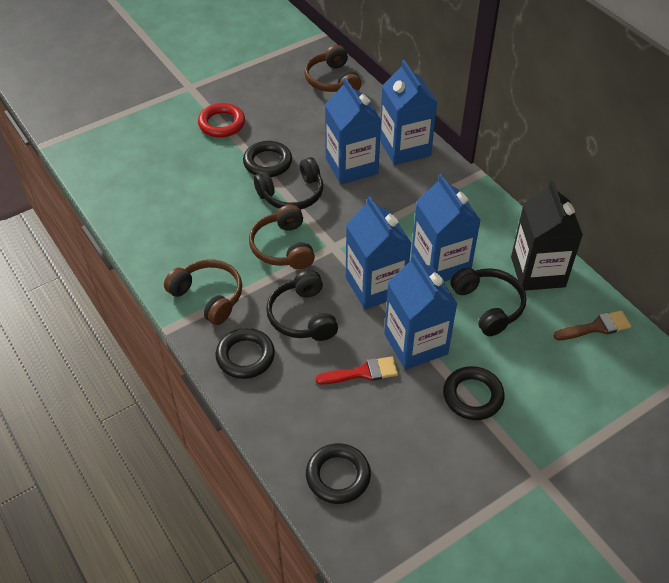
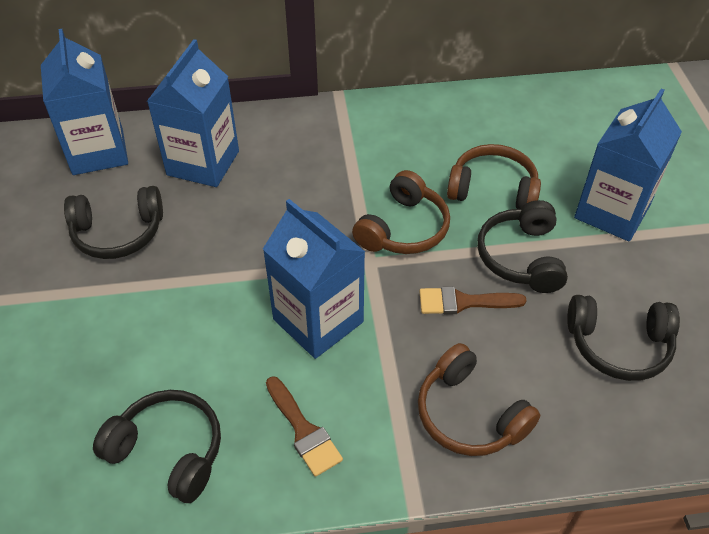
black carton: [511,181,583,291] = 1 -> none = 0
black headphones: [254,157,323,209] [266,270,338,341] [450,268,527,336] = 3 -> [64,186,163,259] [93,390,221,503] [477,200,568,293] [567,295,680,381] = 4
black ring: [216,328,275,379] [243,141,292,177] [306,443,371,504] [443,366,505,420] = 4 -> none = 0
blue carton: [325,78,381,184] [346,196,411,310] [380,60,437,165] [384,254,457,370] [411,174,481,282] = 5 -> [41,29,128,175] [147,39,239,187] [263,199,365,359] [574,89,682,242] = 4
brown brush: [554,310,631,340] = 1 -> [266,376,343,477] [419,286,527,315] = 2
red brush: [315,356,398,385] = 1 -> none = 0
red ring: [198,103,245,137] = 1 -> none = 0

